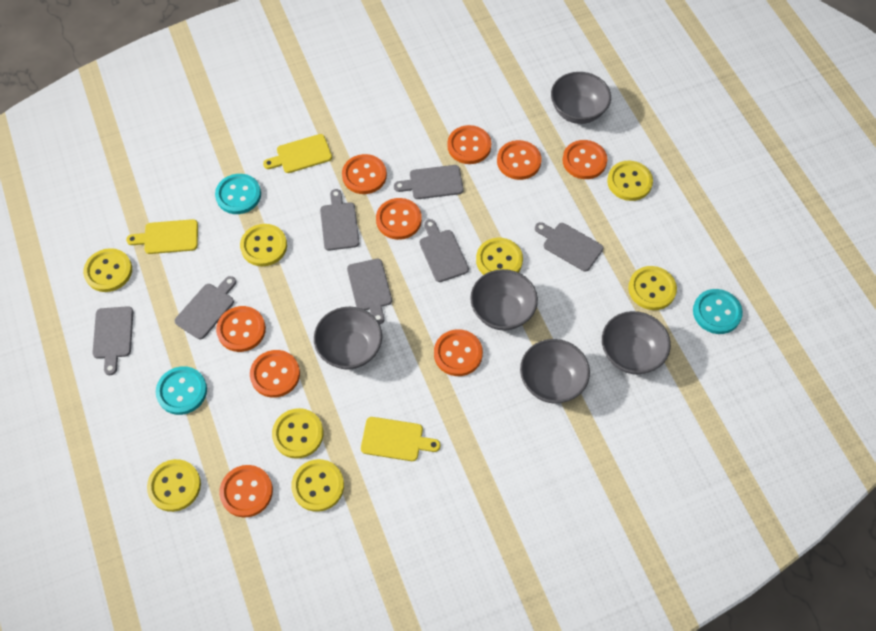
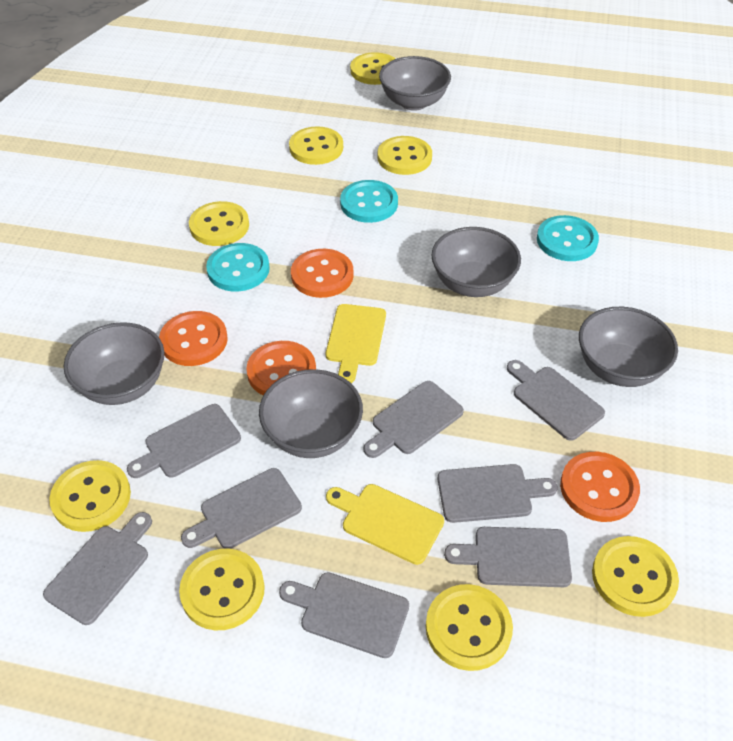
grey cutting board: [92,306,133,375] [175,276,236,339] [320,189,359,251] [347,259,392,324] [394,165,464,199] [419,219,469,282] [535,222,603,271] = 7 -> [43,512,152,625] [127,404,241,478] [181,468,302,549] [279,572,409,658] [364,381,464,458] [437,464,558,523] [444,527,572,587] [507,360,605,441] = 8
orange button: [216,306,266,352] [219,465,273,518] [250,350,300,398] [342,154,387,194] [376,198,422,240] [434,329,483,376] [447,125,491,164] [497,140,541,180] [562,140,607,179] = 9 -> [159,311,228,366] [246,341,316,396] [291,249,354,298] [560,452,640,522] = 4
yellow cutting board: [126,219,198,254] [263,134,332,173] [361,417,440,461] = 3 -> [326,304,386,383] [326,484,444,565] = 2

